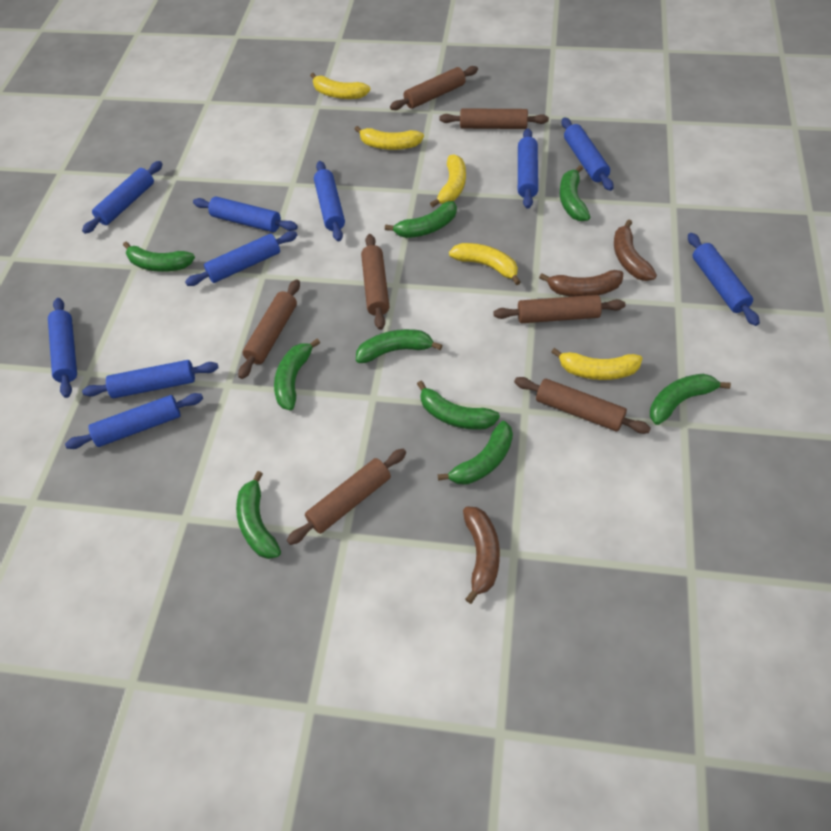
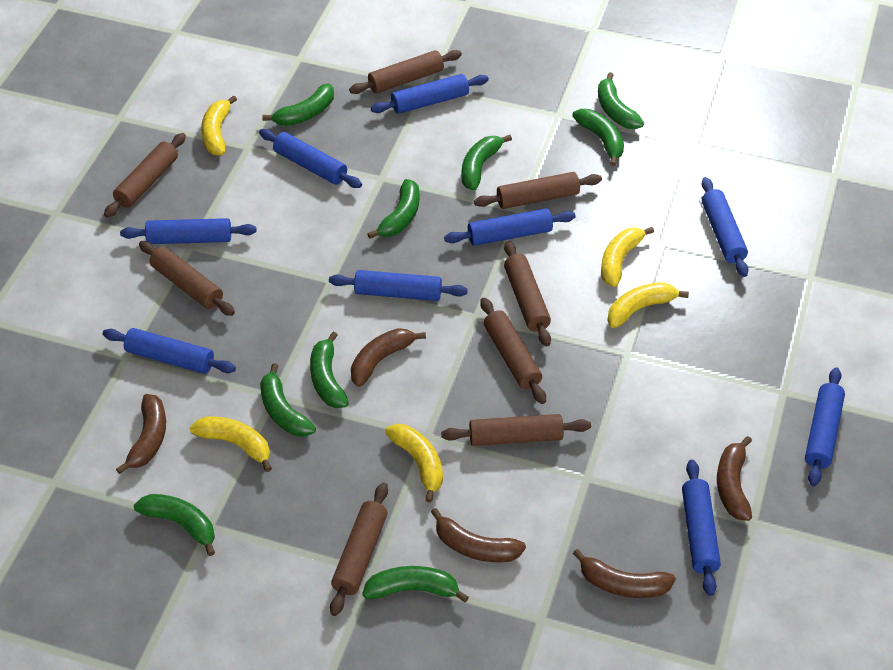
blue rolling pin: [48,298,77,398] [65,393,203,449] [82,161,162,234] [82,360,218,398] [185,231,298,286] [193,196,298,232] [314,161,345,241] [518,128,538,209] [562,117,614,191] [688,233,760,326] = 10 -> [103,328,236,374] [120,218,257,244] [259,129,362,188] [329,270,468,301] [371,74,489,114] [444,208,576,246] [682,460,721,596] [701,177,749,277] [805,368,845,486] = 9
brown banana: [463,507,500,604] [539,270,623,297] [614,219,657,281] = 3 -> [116,394,166,474] [351,328,426,387] [431,508,526,562] [573,549,676,598] [717,436,752,521] = 5
brown rolling pin: [238,279,300,379] [287,449,406,545] [361,234,389,330] [390,66,478,110] [440,108,549,129] [493,295,625,323] [514,377,651,434] = 7 -> [104,133,186,218] [139,241,235,316] [330,482,388,616] [349,50,462,94] [441,414,591,446] [474,172,602,209] [480,298,546,404] [504,241,551,346] = 8

